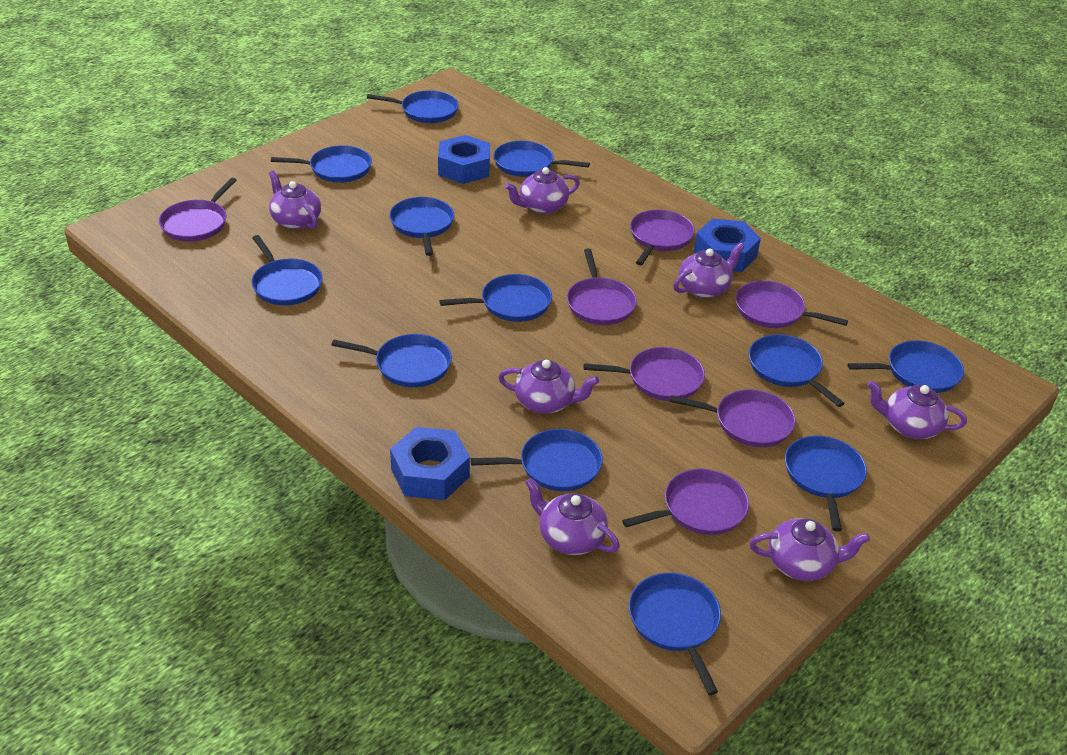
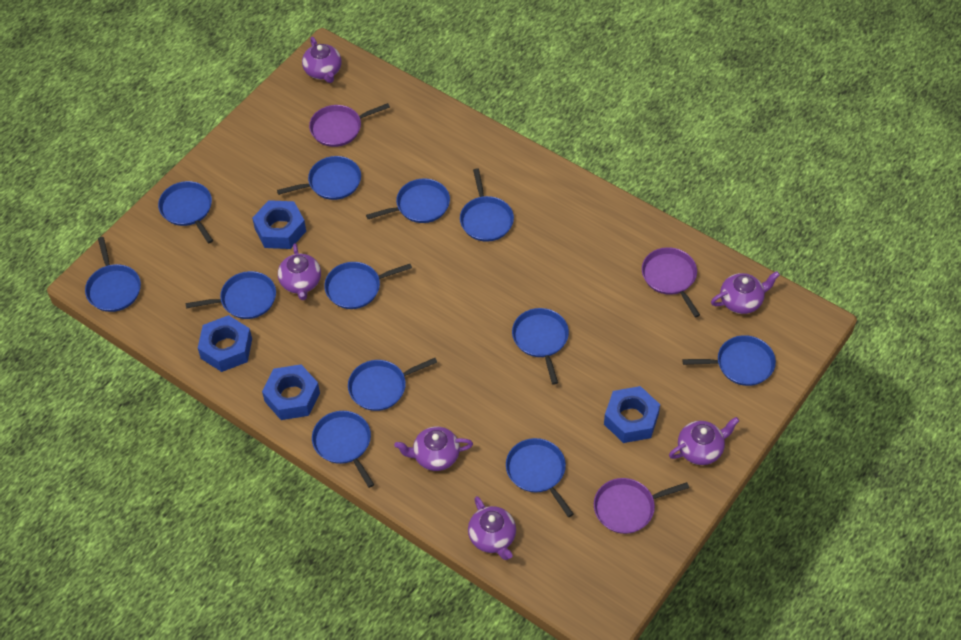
blue nut: [390,427,470,500] [438,135,490,184] [694,218,761,272] = 3 -> [198,315,252,372] [252,200,306,249] [262,364,320,420] [604,386,660,443] = 4
purple pan: [159,178,237,242] [567,248,637,325] [584,347,705,401] [622,469,749,535] [630,210,695,265] [670,389,796,447] [735,281,848,328] = 7 -> [309,103,390,147] [594,478,689,534] [642,247,700,317] = 3
purple teapot: [269,171,321,229] [498,360,599,414] [505,167,580,214] [525,478,620,555] [673,243,745,298] [750,518,870,581] [867,380,967,439] = 7 -> [278,243,321,300] [302,37,342,83] [394,427,473,471] [468,496,516,560] [669,417,739,465] [711,271,780,314] = 6

